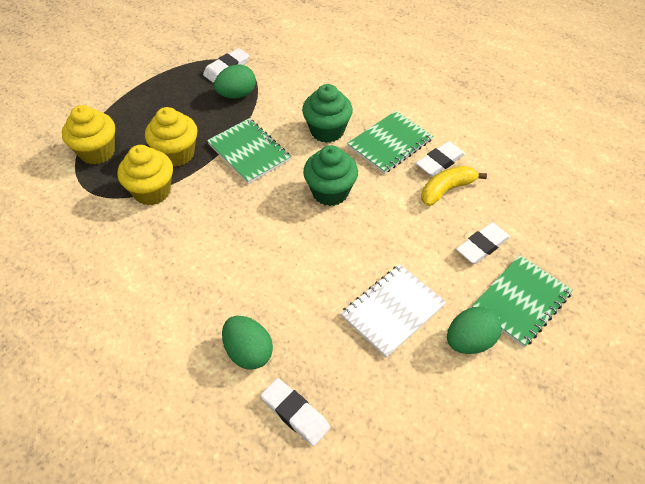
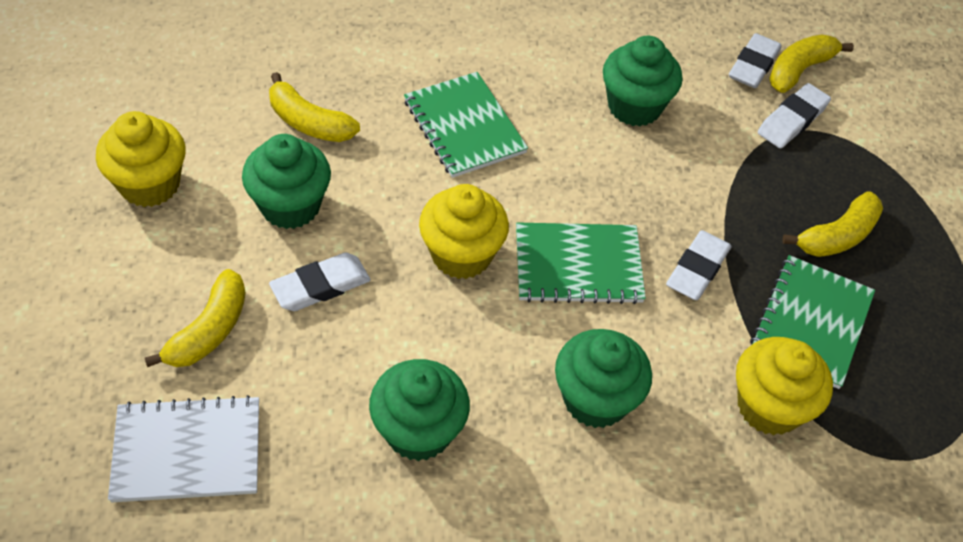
green cupcake: [302,84,353,143] [303,145,358,206] = 2 -> [242,134,331,229] [369,359,470,461] [555,329,652,428] [603,36,683,126] = 4
green egg: [214,64,256,99] [222,316,273,370] [447,307,501,354] = 3 -> none = 0
yellow banana: [421,166,487,206] = 1 -> [145,269,246,367] [269,72,360,142] [769,34,854,93] [782,191,883,257] = 4

